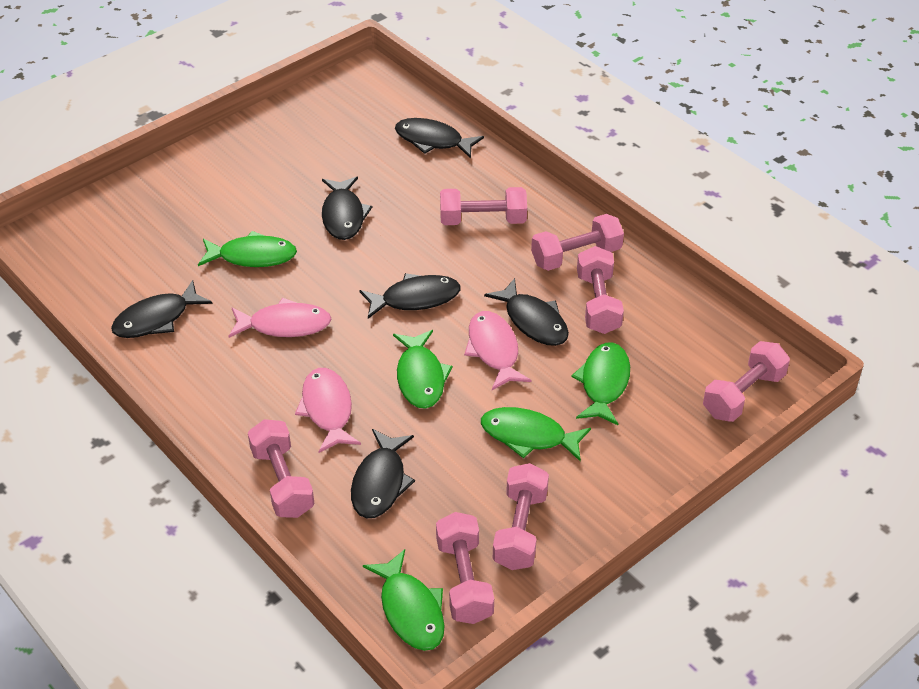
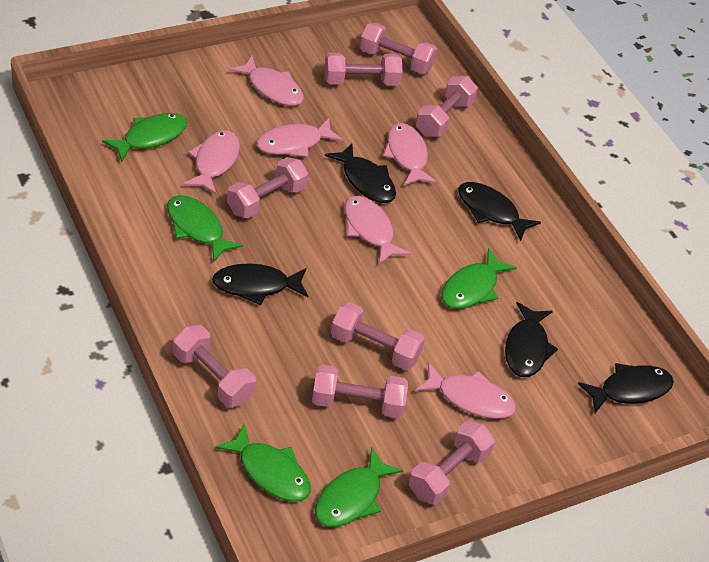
black fish: [111,280,213,338] [322,177,372,240] [351,429,415,518] [359,273,461,319] [395,118,484,159] [484,278,569,346] = 6 -> [212,264,308,305] [325,143,396,203] [458,182,541,241] [505,302,558,377] [578,363,674,413] = 5
pink dumbbell: [248,419,315,518] [436,512,494,624] [440,187,527,225] [493,463,549,570] [531,214,624,271] [577,246,624,334] [703,341,790,422] = 7 -> [173,325,256,408] [227,157,308,218] [312,365,408,418] [324,53,403,86] [331,302,425,370] [360,23,437,74] [409,421,495,505] [416,76,478,137] = 8
pink fish: [228,298,331,338] [295,368,361,453] [464,311,532,390] = 3 -> [183,130,240,194] [229,56,304,106] [256,118,343,157] [344,195,411,264] [383,123,437,186] [415,362,516,419] = 6

